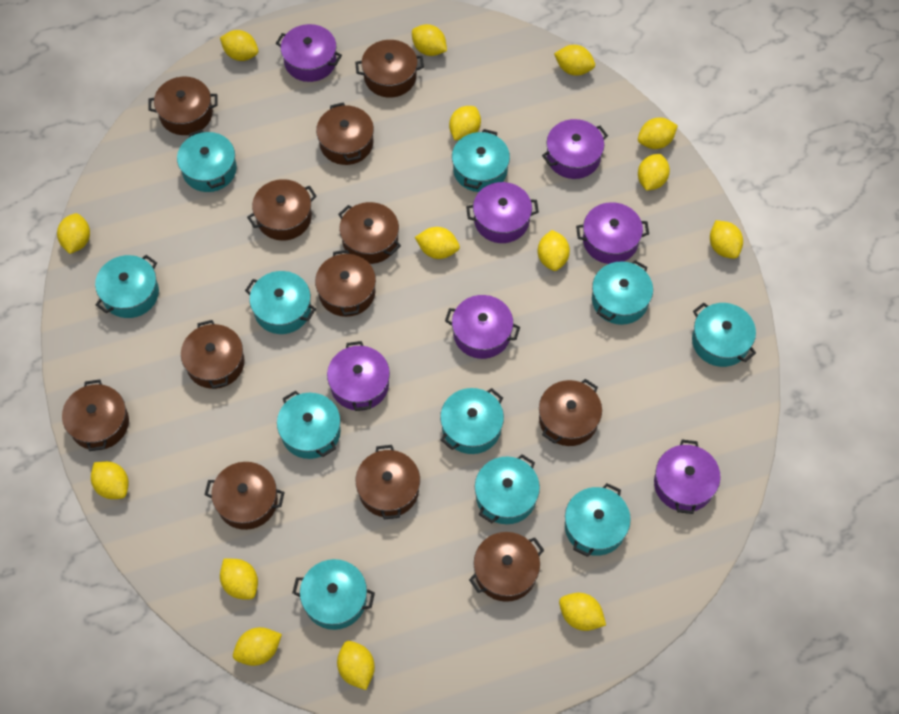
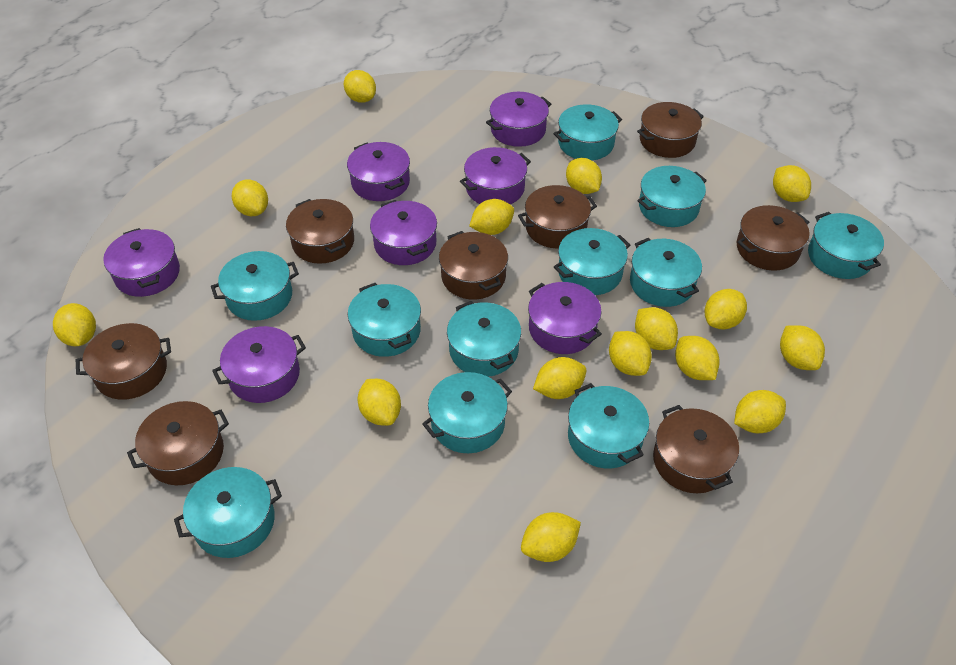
brown pot: [62,379,129,451] [148,77,218,135] [181,320,245,389] [204,462,285,530] [247,179,317,241] [315,250,376,317] [316,102,374,165] [338,202,401,264] [355,40,424,98] [355,445,420,519] [469,532,544,602] [539,379,602,446] = 12 -> [76,323,171,400] [127,401,229,485] [286,199,354,264] [439,231,508,299] [518,185,597,249] [637,102,704,158] [653,405,739,493] [737,205,810,271] = 8

